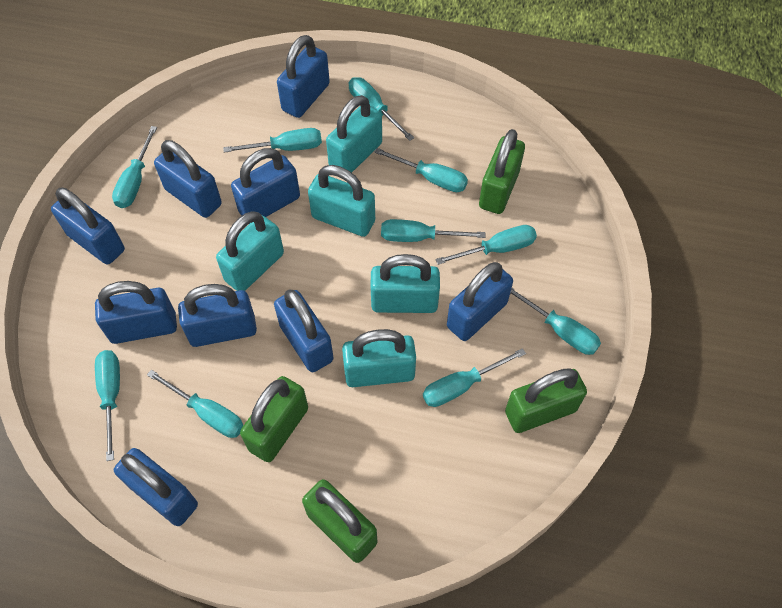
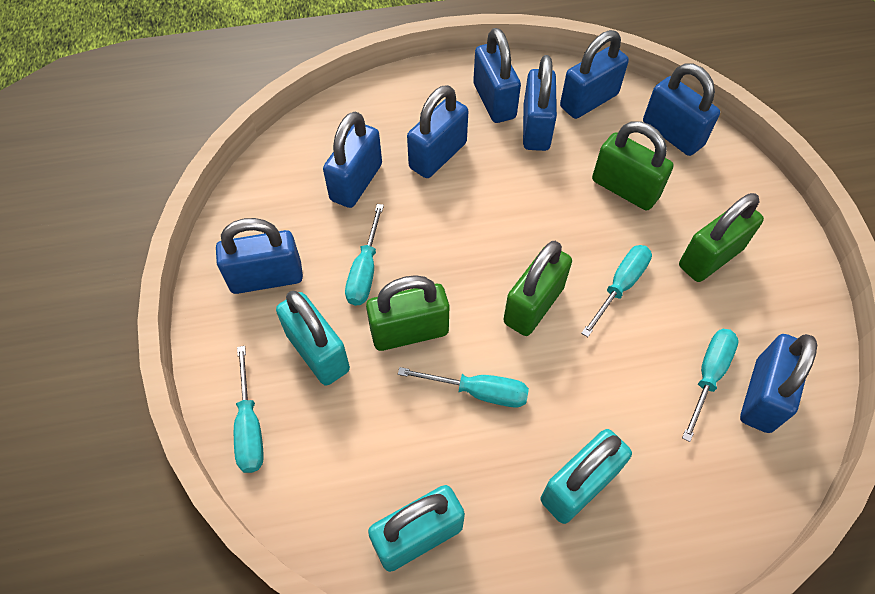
blue padlock: [51,188,125,264] [95,281,177,344] [114,448,198,526] [154,140,222,218] [178,284,257,347] [231,148,300,217] [274,290,334,372] [277,35,330,118] [447,262,513,341] = 9 -> [216,218,303,294] [323,112,382,208] [407,85,468,178] [473,28,521,123] [523,55,557,151] [560,30,629,119] [643,63,720,156] [740,334,817,433] = 8
turquoise padlock: [216,211,284,291] [308,165,375,237] [326,95,382,173] [342,329,416,387] [370,254,440,313] = 5 -> [276,291,350,386] [368,485,465,572] [540,429,632,524] = 3
turquoise screwdriver: [95,350,120,461] [112,126,157,208] [147,370,243,438] [223,128,322,153] [349,77,414,141] [374,148,468,192] [381,219,485,242] [423,348,526,407] [435,225,537,265] [510,288,601,355] = 10 -> [234,346,264,473] [345,204,384,306] [398,367,529,407] [581,245,652,337] [682,329,739,442] = 5

